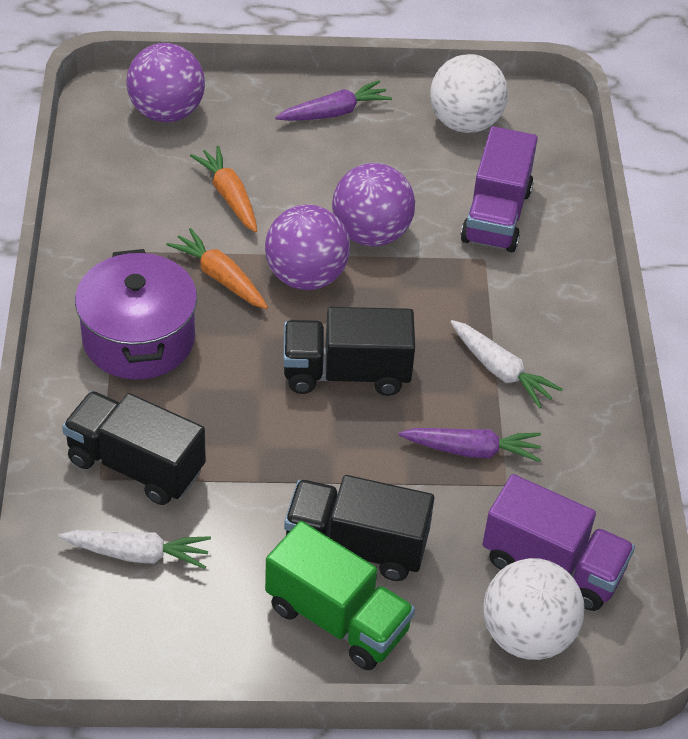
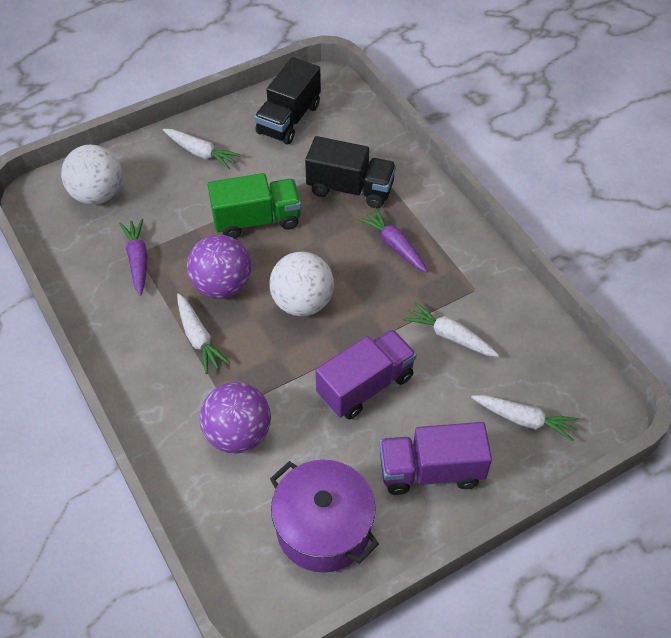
black truck: [62,391,206,505] [283,307,415,396] [284,475,434,581] = 3 -> [254,57,321,145] [305,136,396,208] = 2
orange carrot: [166,228,268,309] [190,146,257,232] = 2 -> none = 0
purple ball: [126,43,205,122] [265,205,350,290] [332,163,415,246] = 3 -> [187,235,251,299] [199,382,271,453] = 2
white carrot: [58,530,211,569] [450,320,563,408] = 2 -> [163,129,241,170] [177,293,230,374] [403,302,499,357] [471,395,579,442] = 4

